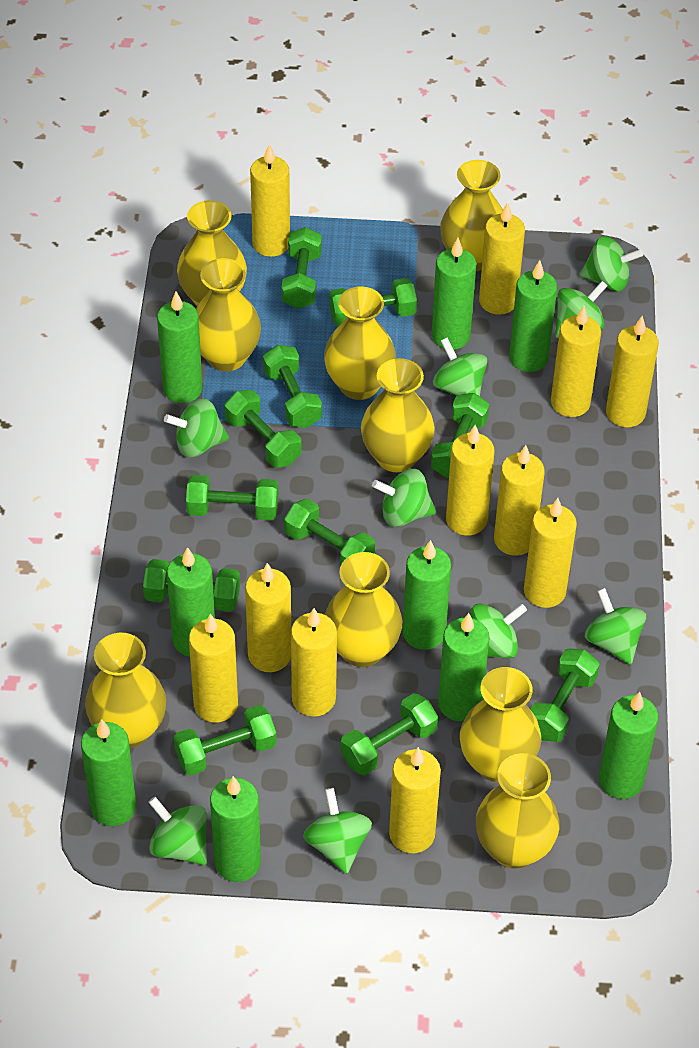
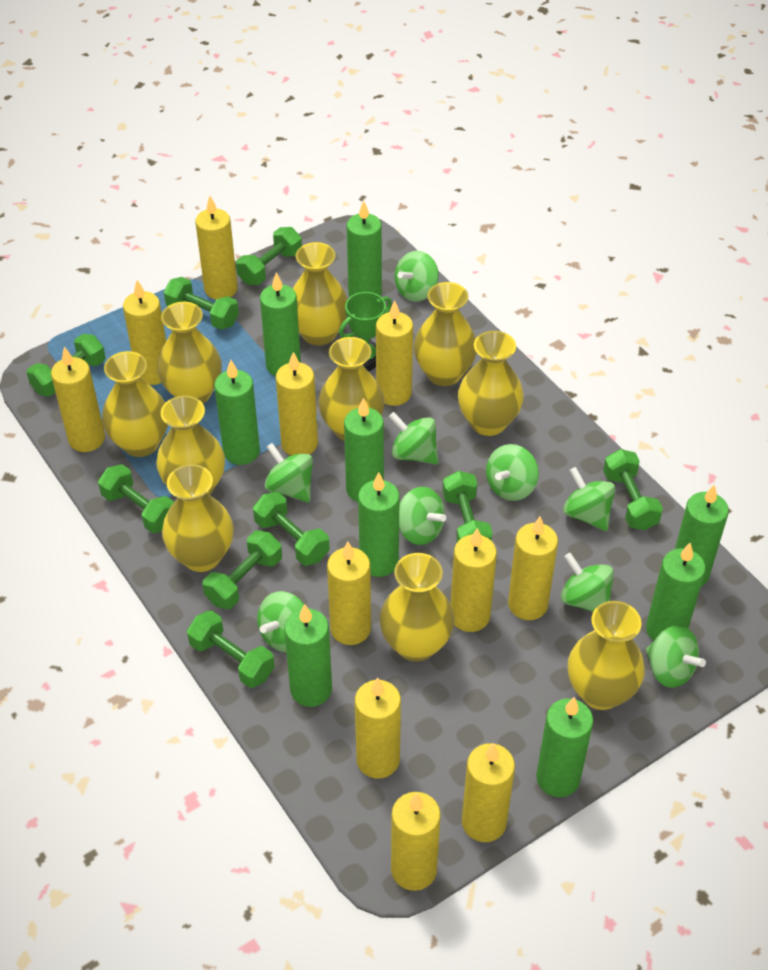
green dumbbell: [143,559,240,612] [174,705,276,776] [186,475,278,520] [225,390,301,468] [263,345,322,428] [281,227,322,309] [284,499,375,565] [329,278,417,326] [340,693,438,775] [431,393,489,478] [530,648,600,742] = 11 -> [27,334,105,396] [98,464,174,533] [164,277,239,330] [187,610,275,688] [203,530,282,609] [236,227,302,285] [253,492,330,566] [442,471,493,542] [603,449,663,530] = 9
green trophy: none = 0 -> [339,292,392,372] = 1
yellow vase: [85,633,166,748] [177,200,247,306] [196,258,261,371] [324,286,396,400] [325,552,403,667] [361,358,435,472] [440,160,503,271] [460,667,541,782] [476,753,559,869] = 9 -> [102,351,168,457] [156,395,225,495] [157,302,222,403] [162,464,234,572] [293,242,348,345] [318,337,384,441] [380,553,454,662] [414,282,477,386] [458,331,524,436] [568,601,645,710] = 10

